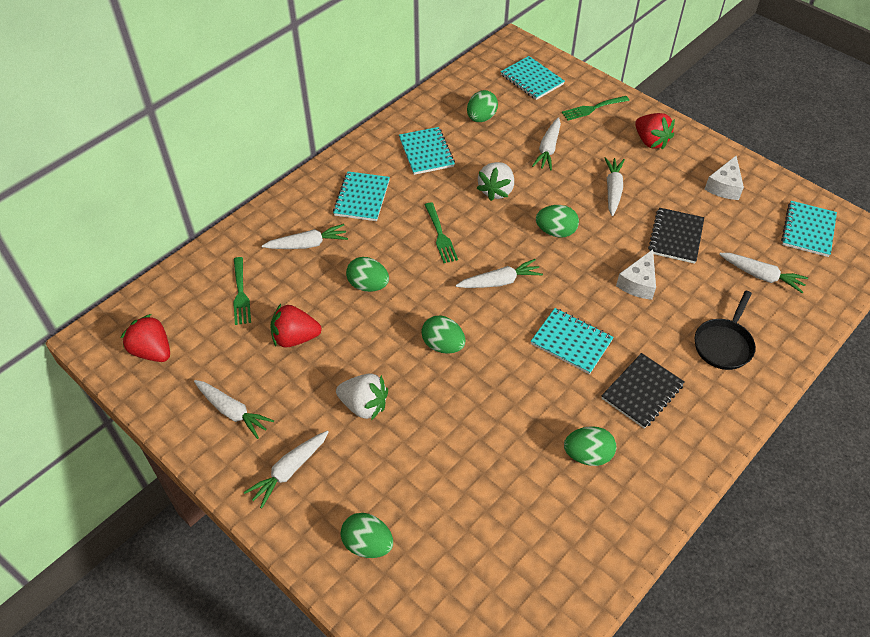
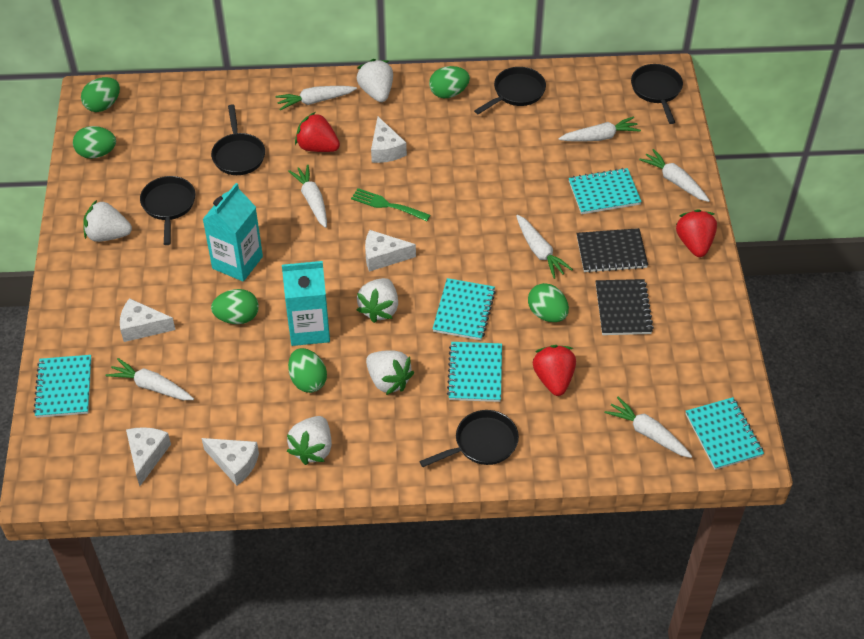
black pan: [695,291,755,370] = 1 -> [140,176,195,245] [211,105,265,175] [419,410,519,467] [474,67,546,114] [631,64,683,124] = 5
green fork: [233,257,251,325] [425,202,458,263] [562,96,629,121] = 3 -> [351,188,431,221] = 1
turquoise carton: none = 0 -> [202,183,263,282] [282,261,330,346] = 2
white cheese: [616,249,656,300] [704,156,744,200] = 2 -> [120,298,175,342] [126,427,171,486] [202,438,259,486] [365,230,416,272] [371,117,407,163] = 5
white strawberry: [336,373,388,421] [477,162,514,201] = 2 -> [83,200,132,242] [287,416,332,465] [357,59,393,102] [357,278,398,323] [366,350,414,395] = 5

